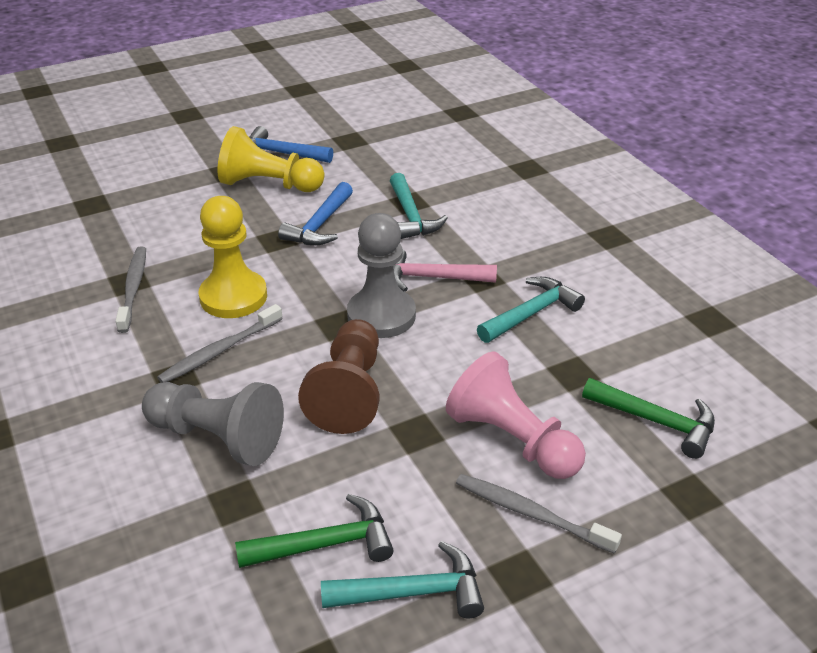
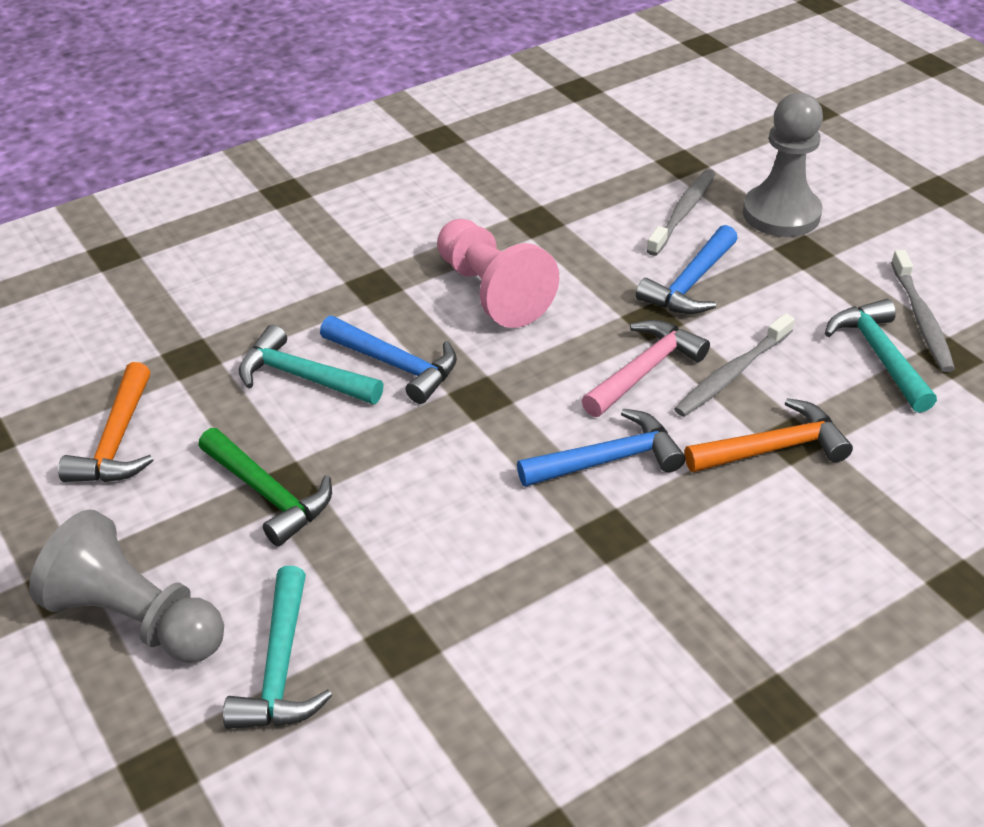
blue hammer: [249,126,333,163] [278,182,353,245] = 2 -> [320,316,457,404] [517,409,685,487] [636,225,738,314] = 3
brown pawn: [298,319,379,434] = 1 -> none = 0
green hammer: [235,494,394,568] [582,378,715,459] = 2 -> [198,428,332,546] = 1
orange hammer: none = 0 -> [58,362,153,482] [684,398,853,472] = 2
yellow pawn: [199,196,267,318] [218,126,325,192] = 2 -> none = 0

